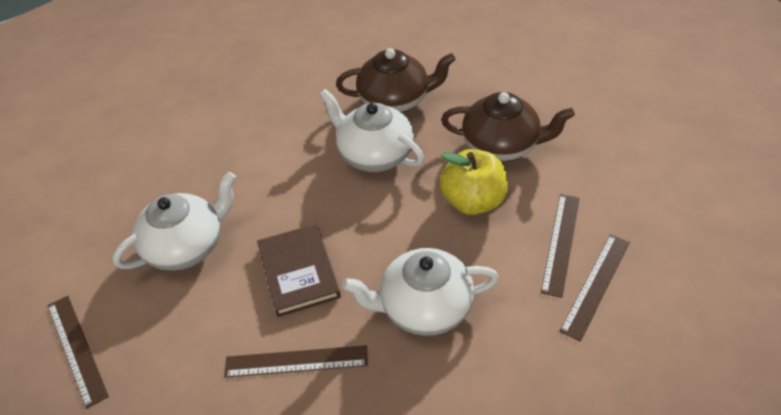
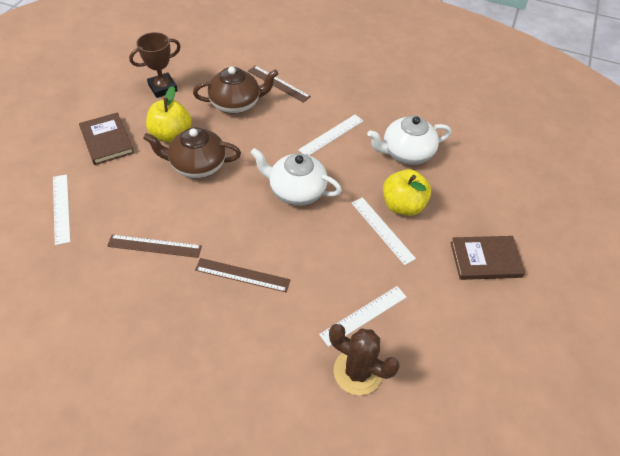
brown book: [257,224,341,317] = 1 -> [79,113,134,165] [450,236,525,280] = 2
brown cactus: none = 0 -> [329,324,400,395] = 1
brown ruler: [48,296,109,409] [224,345,368,378] [541,194,580,298] [559,234,630,342] = 4 -> [107,235,202,258] [195,258,291,292] [248,66,311,103] = 3
brown trophy: none = 0 -> [129,32,181,98] = 1
white ruler: none = 0 -> [53,174,70,245] [298,115,363,155] [319,286,407,347] [352,197,416,265] = 4
white teapot: [113,172,236,271] [319,89,424,172] [342,248,499,336] = 3 -> [250,148,342,206] [367,116,451,165] = 2
yellow apple: [440,149,508,215] = 1 -> [146,86,192,143] [383,169,431,216] = 2

